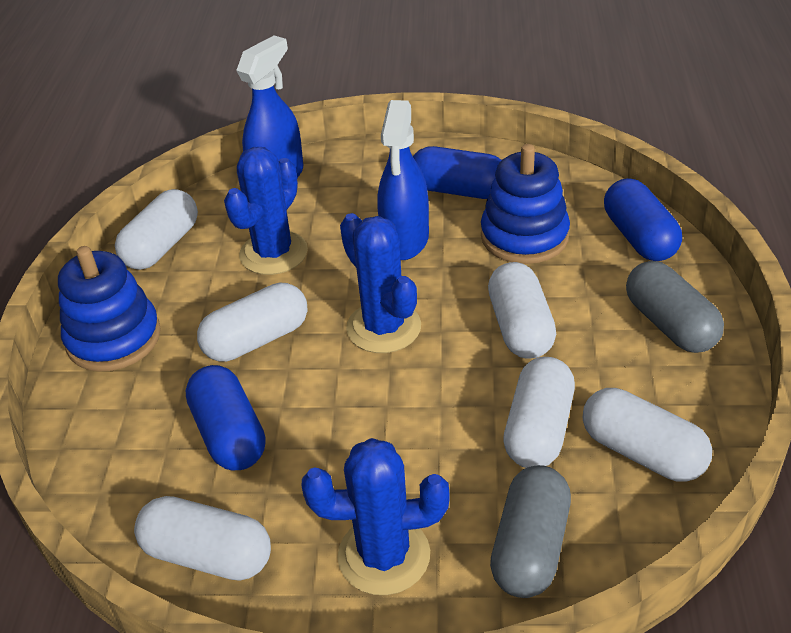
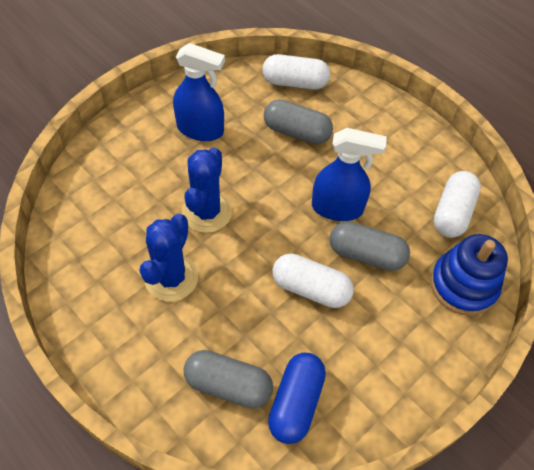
blue cactus: [224,147,308,275] [302,438,450,595] [340,213,421,353] = 3 -> [139,214,198,302] [182,147,232,233] = 2
blue capsule: [185,365,265,470] [413,146,502,199] [604,178,682,261] = 3 -> [268,353,326,444] = 1
blue stacking toy: [58,246,161,372] [481,144,570,264] = 2 -> [430,234,508,316] = 1
grey capsule: [490,465,571,598] [626,261,724,353] = 2 -> [184,350,273,409] [264,100,333,144] [330,221,410,271] = 3
white capsule: [115,189,198,270] [134,496,271,581] [197,282,308,362] [488,262,556,358] [503,357,575,468] [583,388,712,482] = 6 -> [262,54,330,90] [272,253,354,308] [433,171,481,238] = 3

